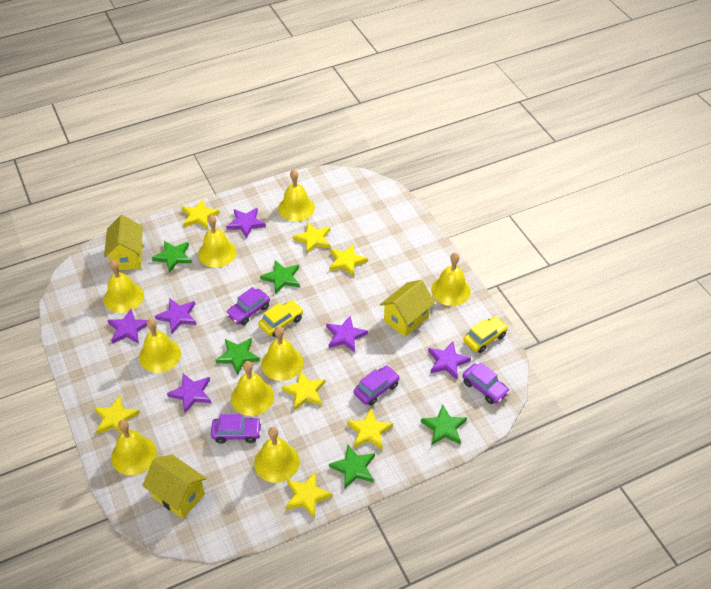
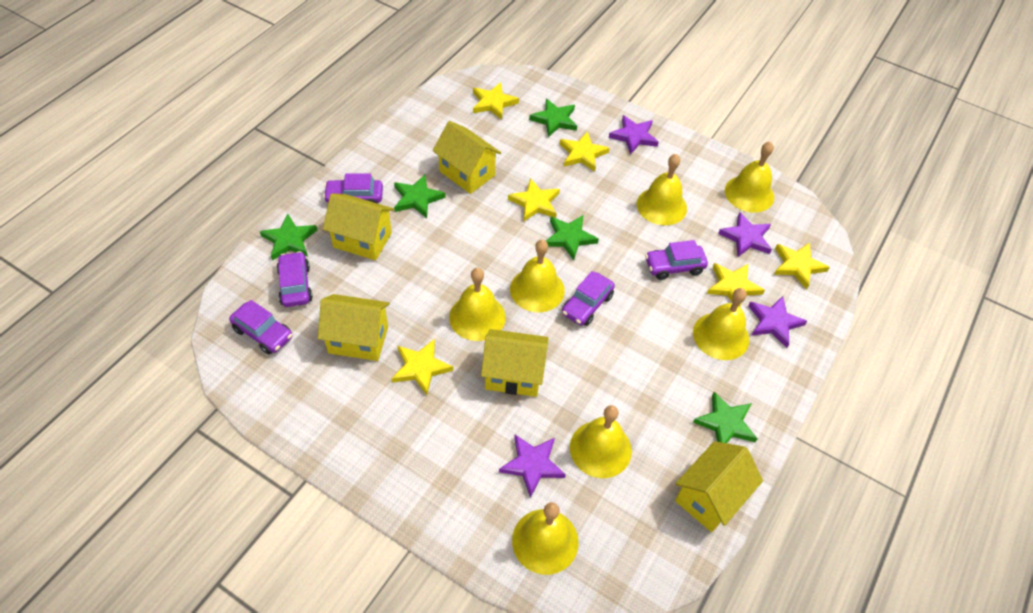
purple car: [211,414,262,444] [226,287,270,325] [354,366,400,406] [462,363,510,404] = 4 -> [229,300,292,354] [276,251,313,307] [323,173,383,203] [562,271,615,326] [645,240,708,280] = 5
purple star: [108,309,147,344] [155,299,196,333] [167,373,211,413] [226,208,266,238] [326,316,368,353] [428,341,471,379] = 6 -> [499,435,566,498] [609,115,659,155] [718,212,772,257] [748,296,807,348] = 4
yellow bell: [104,260,144,313] [111,420,157,475] [139,318,181,373] [198,215,237,268] [231,361,274,416] [254,427,300,483] [261,326,303,381] [278,170,315,221] [431,253,471,306] = 9 -> [449,268,506,341] [510,240,565,312] [512,502,579,575] [570,405,632,478] [637,154,687,225] [693,288,749,360] [725,142,774,213] = 7
yellow car: [258,300,303,337] [464,317,508,353] = 2 -> none = 0
yellow house: [104,215,143,270] [142,454,207,519] [380,280,435,337] = 3 -> [318,294,390,361] [323,193,394,260] [433,121,501,194] [481,329,549,397] [675,441,763,532] = 5
yellow star: [94,395,140,434] [181,199,220,229] [281,370,326,411] [285,472,333,518] [293,222,330,254] [329,244,368,277] [347,409,393,450] = 7 -> [391,339,453,395] [473,82,519,120] [508,178,560,221] [559,131,610,172] [707,263,765,307] [774,243,830,289] = 6

